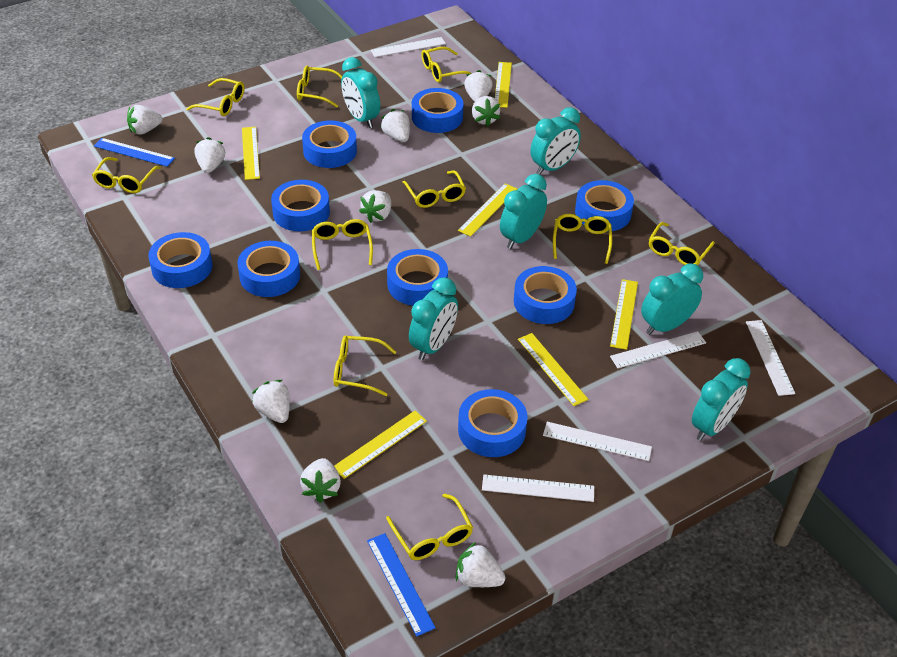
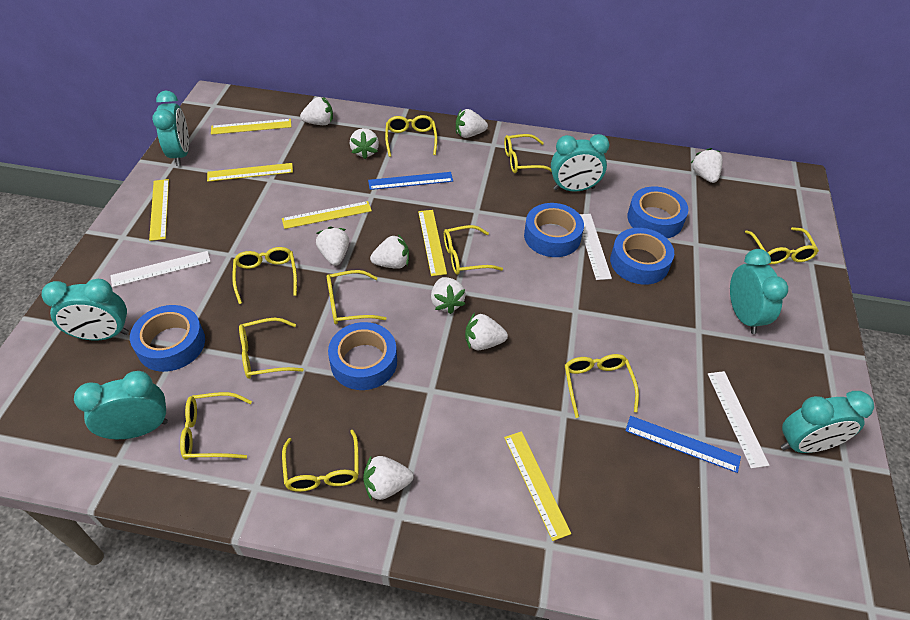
blue tape: [148,232,213,288] [238,241,300,297] [271,180,330,232] [302,120,357,168] [387,249,448,306] [412,88,463,133] [458,389,528,457] [514,266,577,324] [575,180,634,232] = 9 -> [130,305,205,372] [328,322,397,390] [524,203,584,257] [610,228,674,285] [627,187,688,238] = 5
white ruler: [371,37,446,57] [482,475,594,502] [543,422,652,461] [610,331,706,368] [746,320,795,396] = 5 -> [110,251,211,287] [580,214,612,280] [708,371,769,469] = 3

